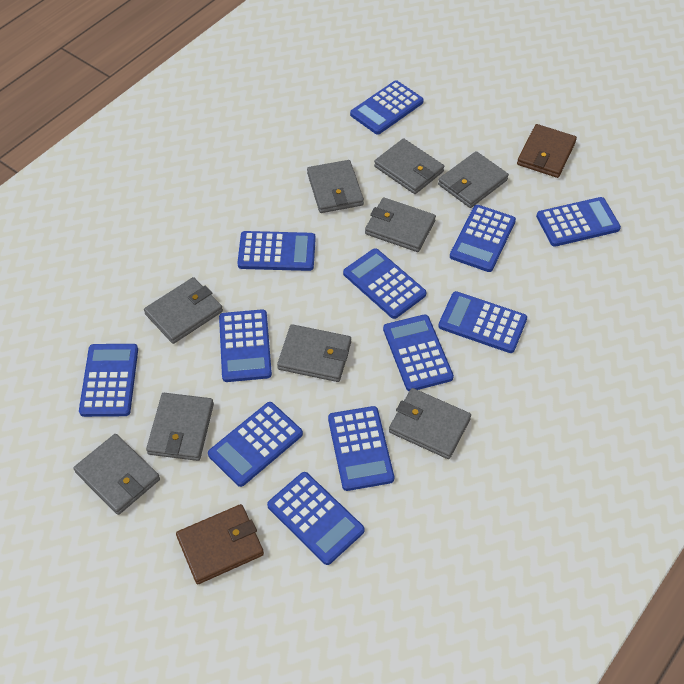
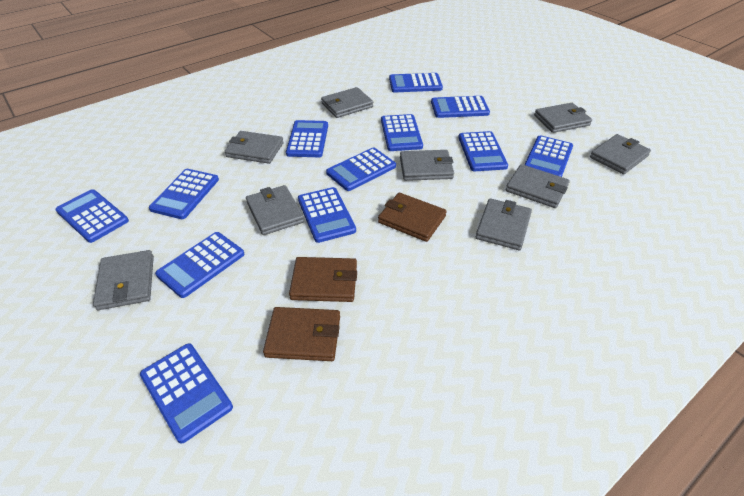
brown wallet: [176,504,264,584] [517,124,577,178] = 2 -> [263,307,340,361] [289,257,357,302] [378,193,447,242] = 3

